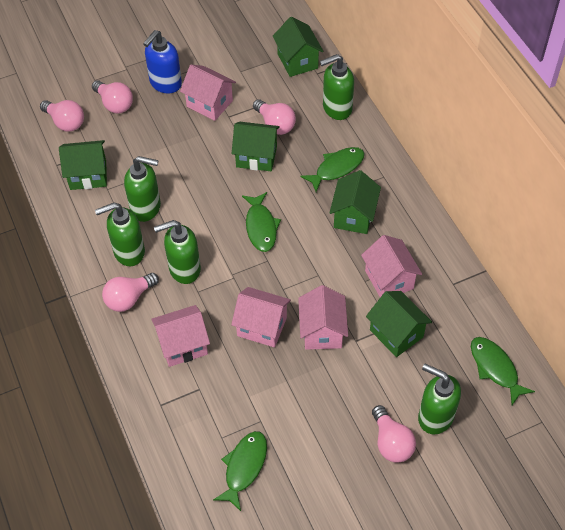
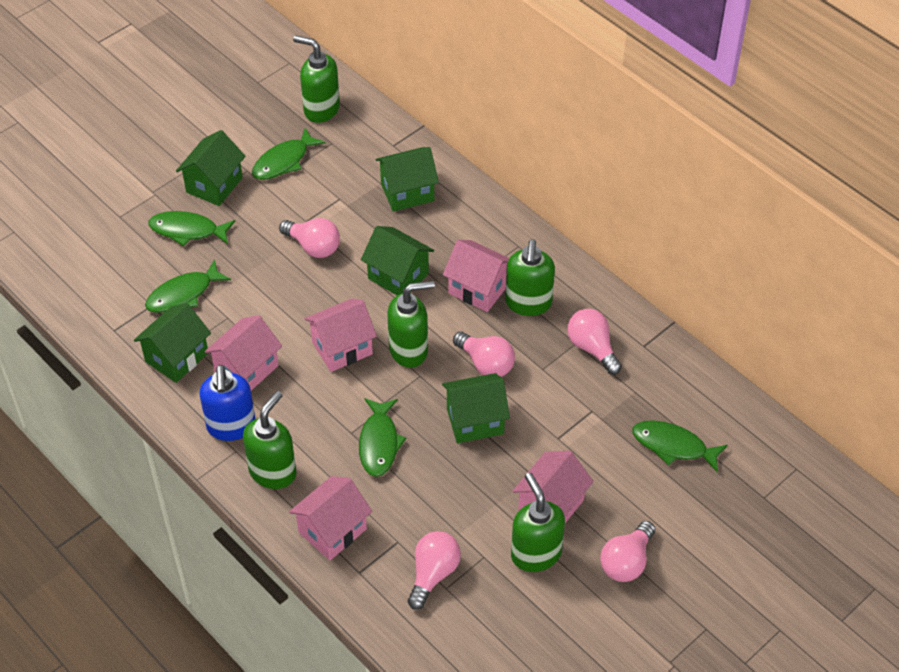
green fish: [213,431,267,511] [242,192,281,252] [300,147,365,192] [471,337,535,405] = 4 -> [145,259,231,313] [148,211,235,247] [252,128,325,180] [359,398,406,477] [632,420,728,473] = 5

